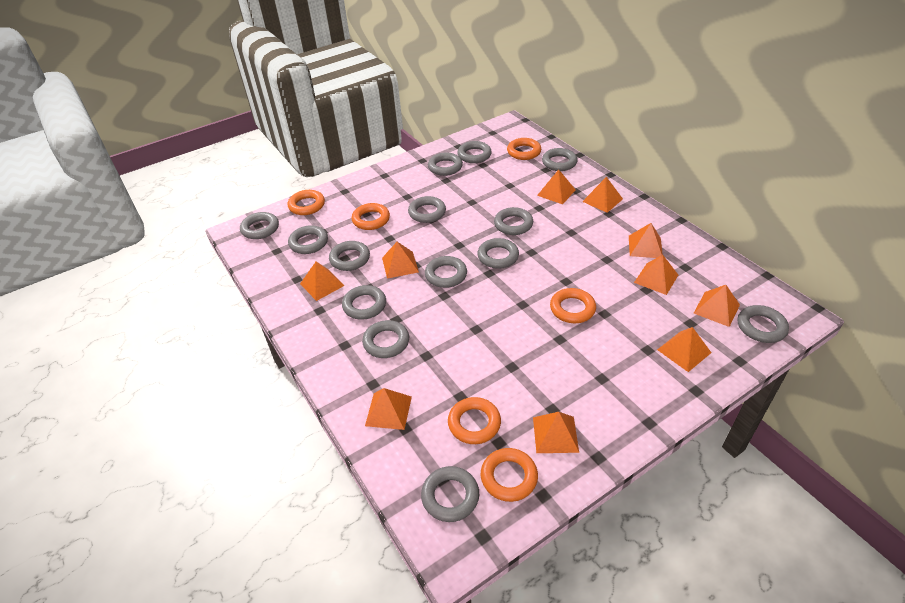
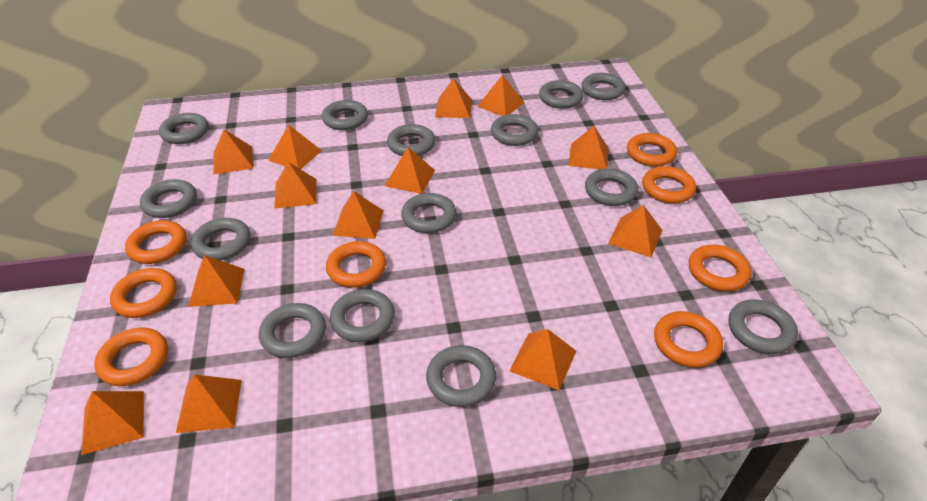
orange pyramid: [300,262,345,301] [365,388,412,430] [382,242,419,279] [533,412,579,453] [537,169,576,204] [582,177,623,213] [629,223,663,258] [634,255,678,295] [657,327,711,372] [694,285,740,327] = 10 -> [81,391,144,455] [176,374,242,433] [188,255,244,307] [213,129,253,175] [268,125,322,169] [274,162,316,209] [333,191,384,239] [385,147,435,194] [435,78,472,118] [477,75,525,116] [509,329,576,390] [568,126,609,169] [608,205,663,257] = 13
orange ring: [288,190,325,215] [352,203,390,230] [448,397,501,444] [481,448,538,502] [507,138,541,160] [550,288,596,323] = 6 -> [94,328,168,386] [110,268,177,318] [125,220,187,264] [326,241,386,288] [627,133,677,167] [642,166,696,204] [654,311,723,368] [689,245,751,291] = 8

